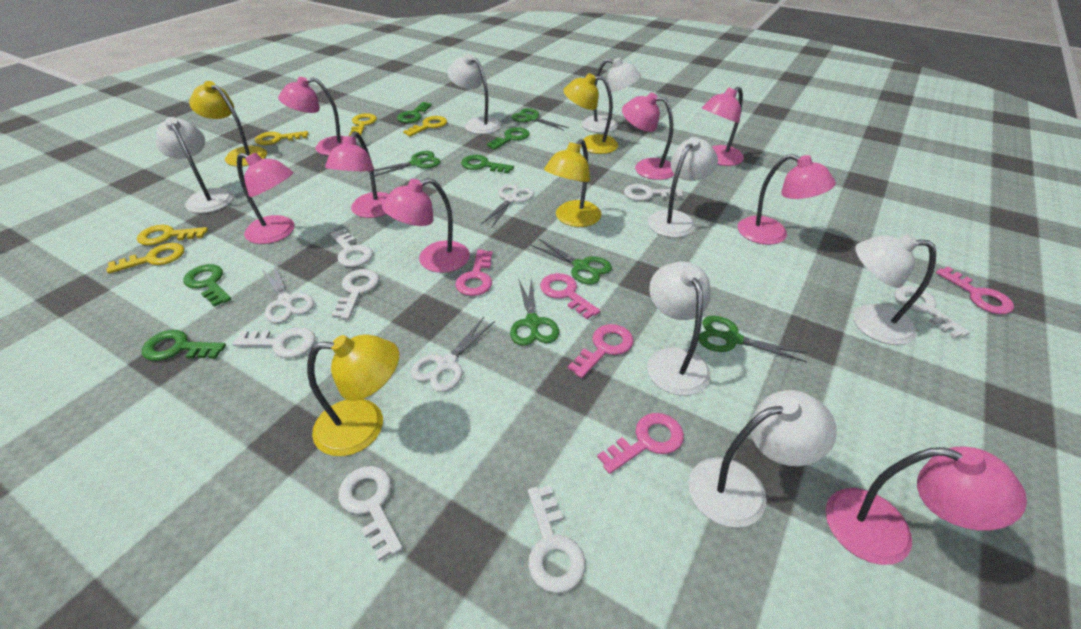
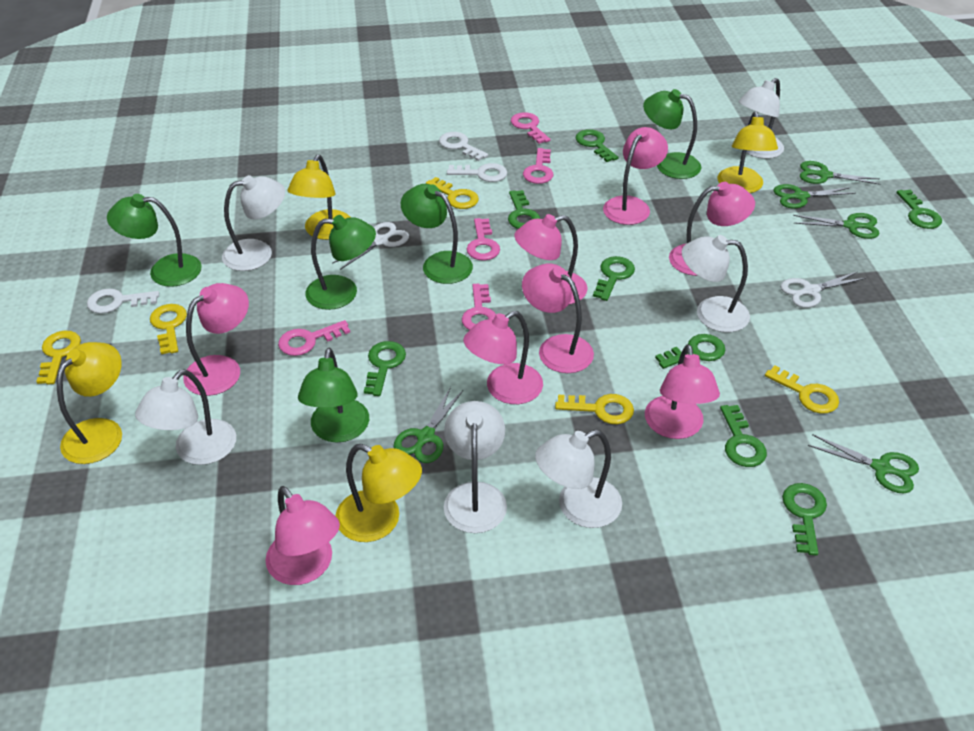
green key: [142,330,226,361] [183,264,231,307] [397,102,432,123] [461,155,514,174] [487,127,530,150] = 5 -> [364,341,406,396] [508,190,540,229] [576,129,618,162] [593,256,635,301] [655,334,725,369] [720,405,767,467] [782,483,827,555] [896,190,942,229] = 8
green lamp: none = 0 -> [107,194,202,287] [298,348,369,442] [305,215,376,310] [401,184,473,284] [643,89,701,179] = 5
white key: [232,327,316,358] [330,229,373,267] [332,269,379,319] [338,466,403,561] [528,485,585,593] [624,184,683,201] [894,286,970,339] = 7 -> [87,289,159,314] [439,132,488,161] [447,163,507,182] = 3
white lamp: [156,117,234,213] [447,54,501,134] [582,58,641,133] [647,262,711,396] [648,137,718,238] [688,390,837,528] [853,234,936,345] = 7 -> [135,369,236,465] [222,175,285,271] [444,401,507,533] [535,430,622,528] [682,235,750,332] [738,78,784,159] = 6
white scissors: [262,264,314,324] [411,317,495,392] [481,184,534,227] = 3 -> [332,222,409,270] [780,272,866,308] = 2

